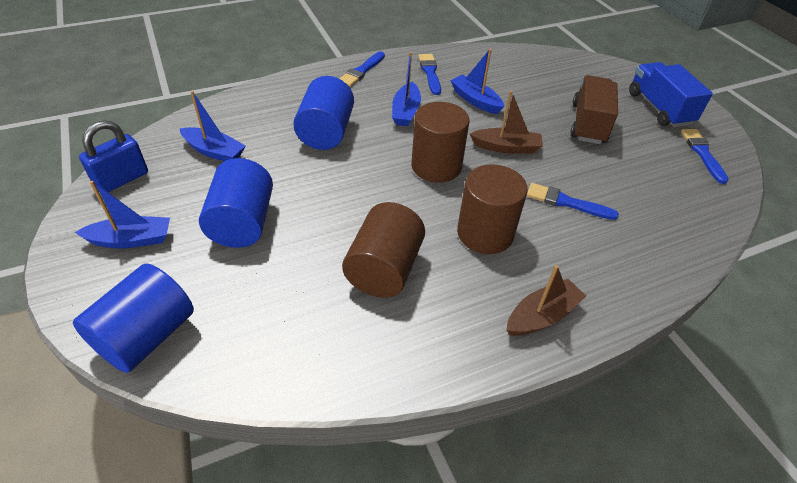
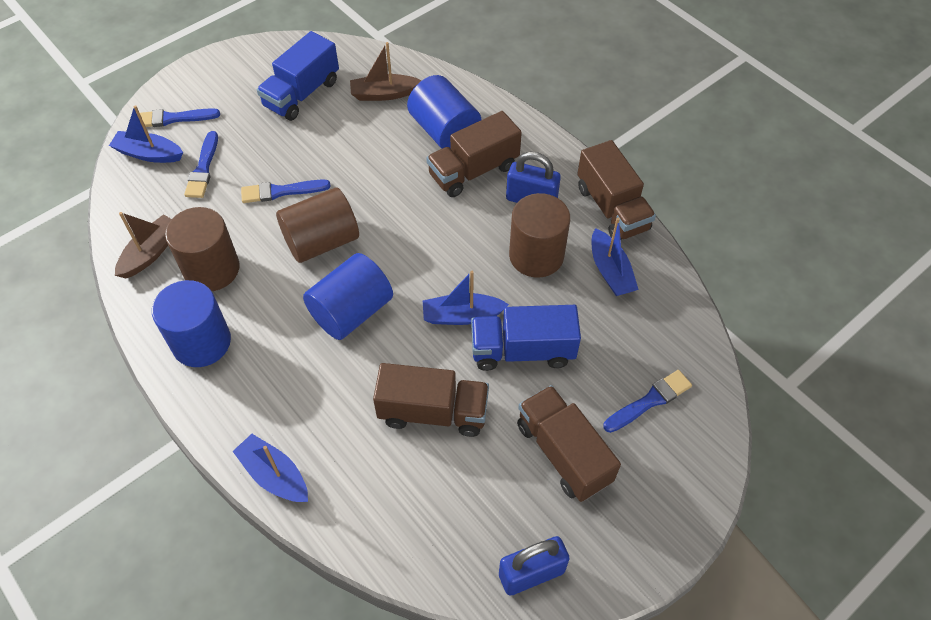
blue padlock: [79,120,148,192] = 1 -> [499,536,570,595] [506,151,561,203] = 2
blue truck: [629,62,713,127] = 1 -> [257,31,339,121] [471,305,581,371] = 2
brown truck: [570,75,618,144] = 1 -> [373,363,489,437] [426,111,522,197] [517,385,621,502] [577,140,656,240] = 4

